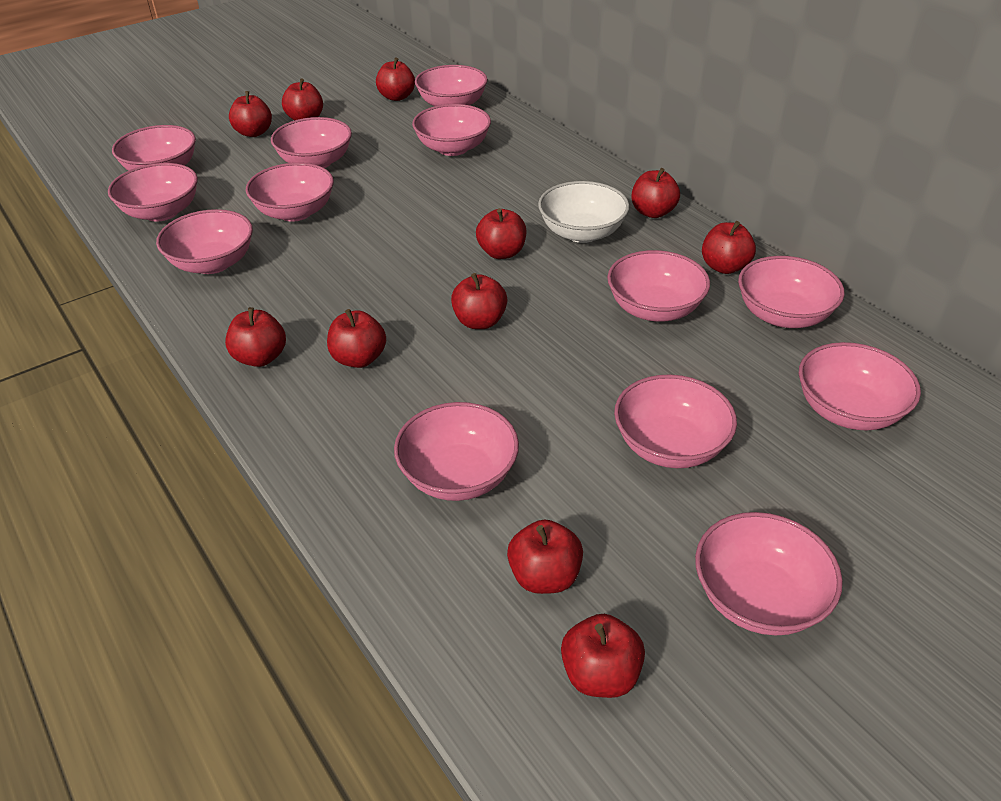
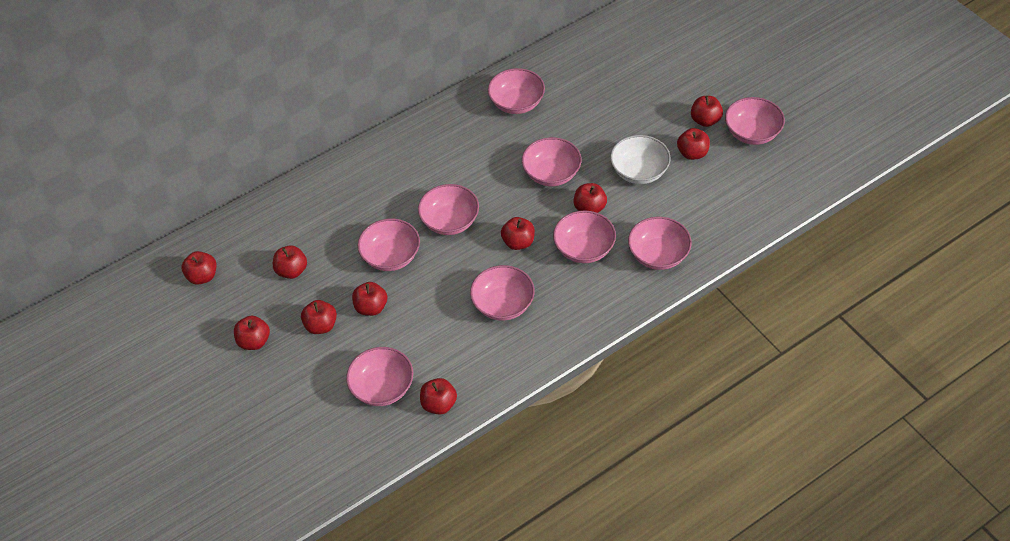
pink bowl: [108,163,198,221] [112,125,196,171] [156,209,253,274] [246,163,334,222] [271,117,352,168] [394,402,519,501] [412,104,491,156] [415,65,488,106] [607,250,710,322] [614,374,737,468] [695,512,843,636] [738,256,845,328] [799,342,921,430] = 13 -> [346,347,413,406] [358,219,420,271] [418,184,479,235] [470,265,535,321] [488,68,545,114] [522,137,581,186] [553,211,616,263] [628,217,692,270] [725,97,785,145] = 9
red apple: [225,307,286,367] [229,91,272,137] [282,78,323,120] [327,309,386,368] [376,57,415,101] [451,273,507,329] [476,208,526,259] [507,519,583,594] [561,614,645,698] [632,168,680,218] [702,221,756,274] = 11 -> [181,251,216,285] [234,316,270,350] [273,245,307,279] [301,300,337,334] [352,282,387,316] [420,378,457,415] [501,217,535,250] [573,183,607,213] [677,128,710,160] [691,96,723,127] = 10

